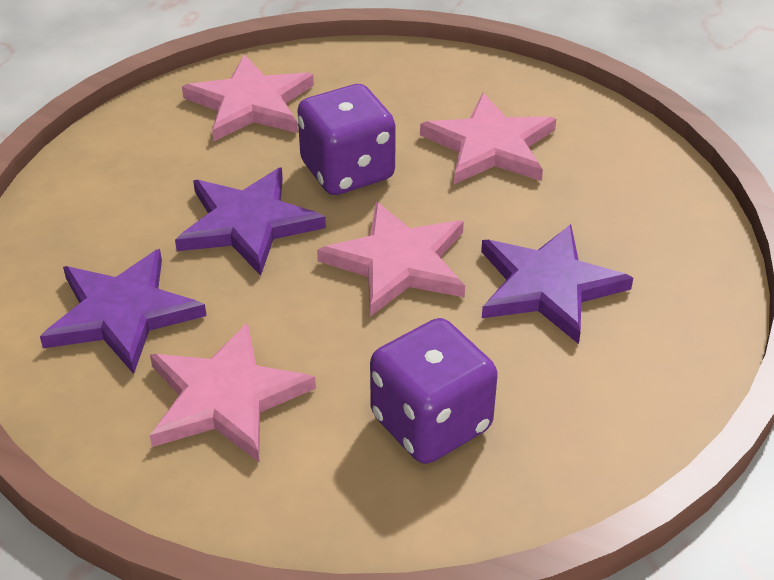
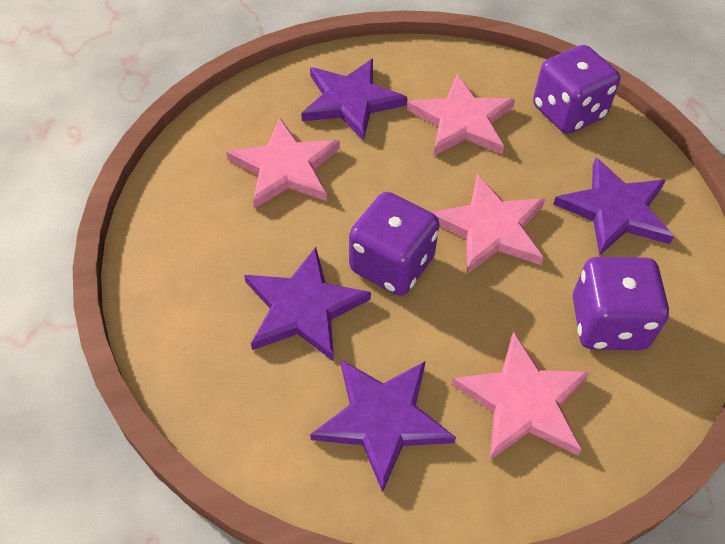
purple dice: [297,84,396,195] [370,318,498,464] = 2 -> [349,192,439,296] [533,45,620,134] [573,257,669,350] = 3
purple star: [40,249,207,374] [175,167,326,276] [481,224,633,344] = 3 -> [244,247,371,362] [301,59,408,141] [310,359,456,493] [553,158,674,256] = 4

